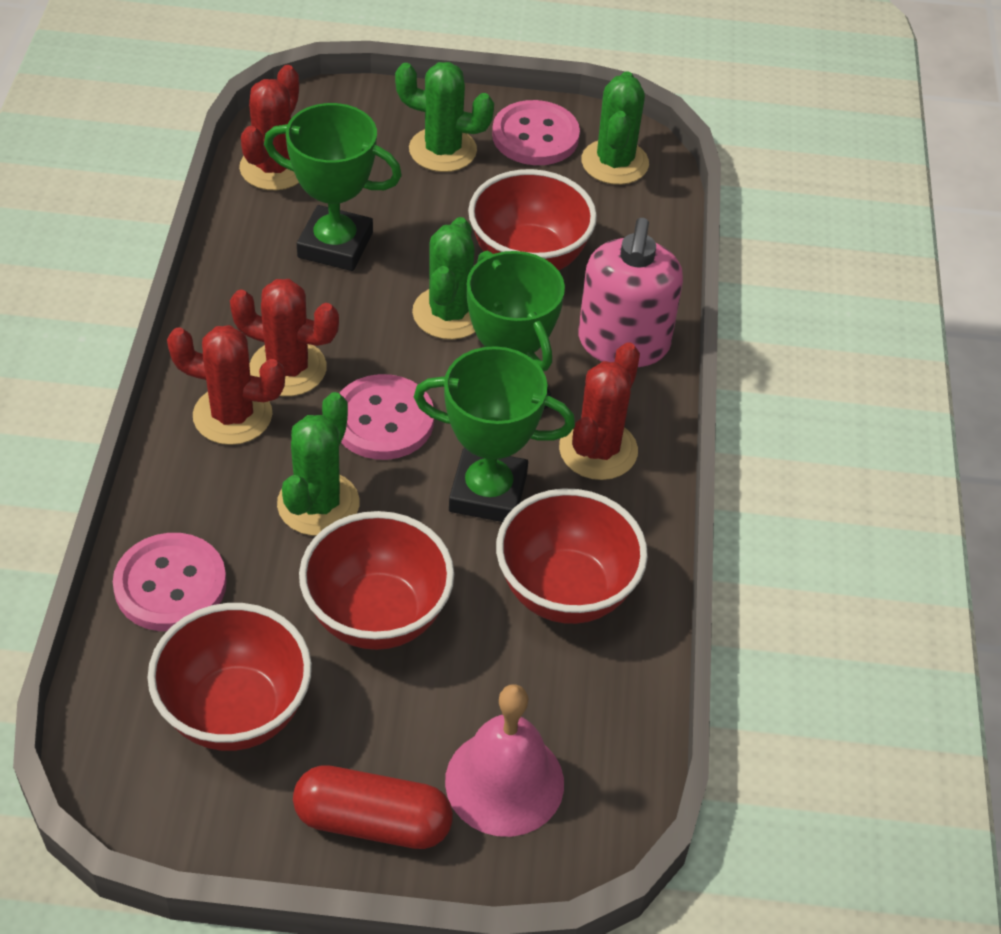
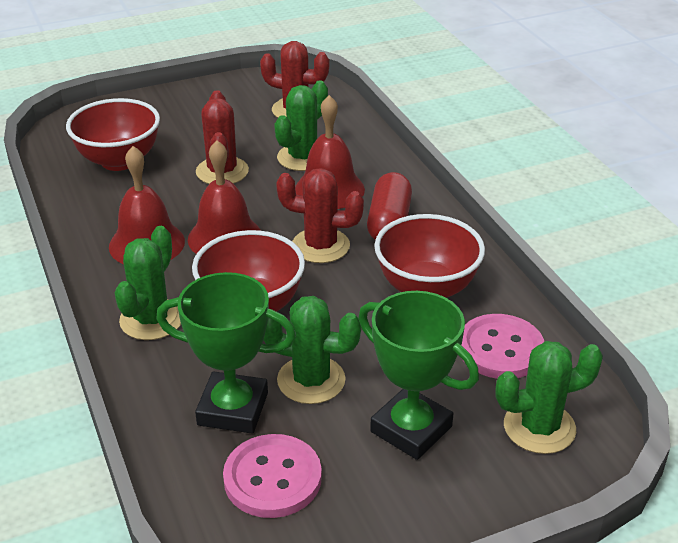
green trophy: [264,103,402,271] [414,346,575,522] [467,251,565,409] = 3 -> [156,272,296,433] [358,291,479,460] = 2
pink bell: [445,684,564,837] = 1 -> none = 0
pink button: [113,533,227,631] [339,374,434,460] [492,100,580,165] = 3 -> [223,434,322,518] [462,314,544,379] = 2
pink soap dispenser: [578,218,683,367] = 1 -> none = 0
red bell: none = 0 -> [109,146,185,264] [188,140,261,254] [295,95,365,209] = 3
red bowl: [147,603,312,751] [299,511,454,650] [468,169,597,270] [496,488,648,624] = 4 -> [66,98,160,171] [192,230,305,312] [374,214,485,298] = 3
red cactus: [167,325,285,445] [230,279,339,396] [239,65,299,190] [559,342,640,480] = 4 -> [196,90,249,184] [260,41,329,118] [276,168,364,263] = 3

